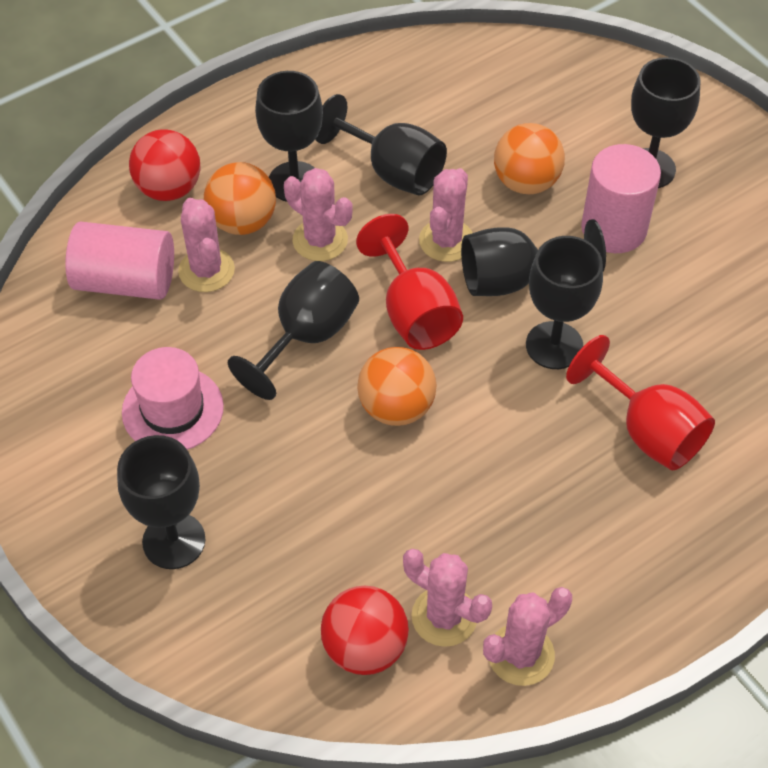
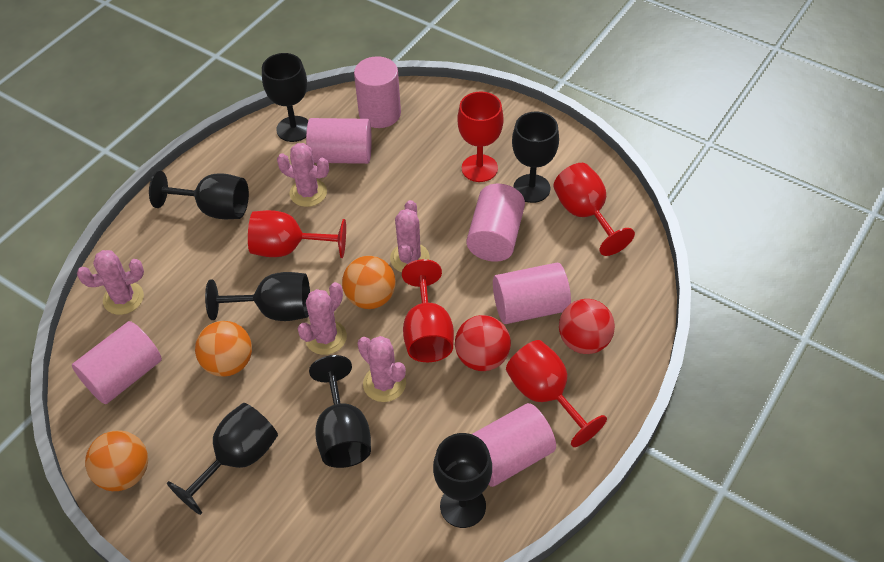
pink cylinder: [65,221,174,300] [581,144,661,253] = 2 -> [72,321,162,404] [306,118,372,164] [354,56,401,128] [466,184,525,262] [472,403,556,487] [493,263,571,324] = 6
pink hat: [122,347,224,450] = 1 -> none = 0
red goblet: [356,214,463,350] [566,335,715,470] = 2 -> [248,210,346,258] [402,259,454,362] [457,91,504,182] [506,340,607,447] [553,163,635,256] = 5

